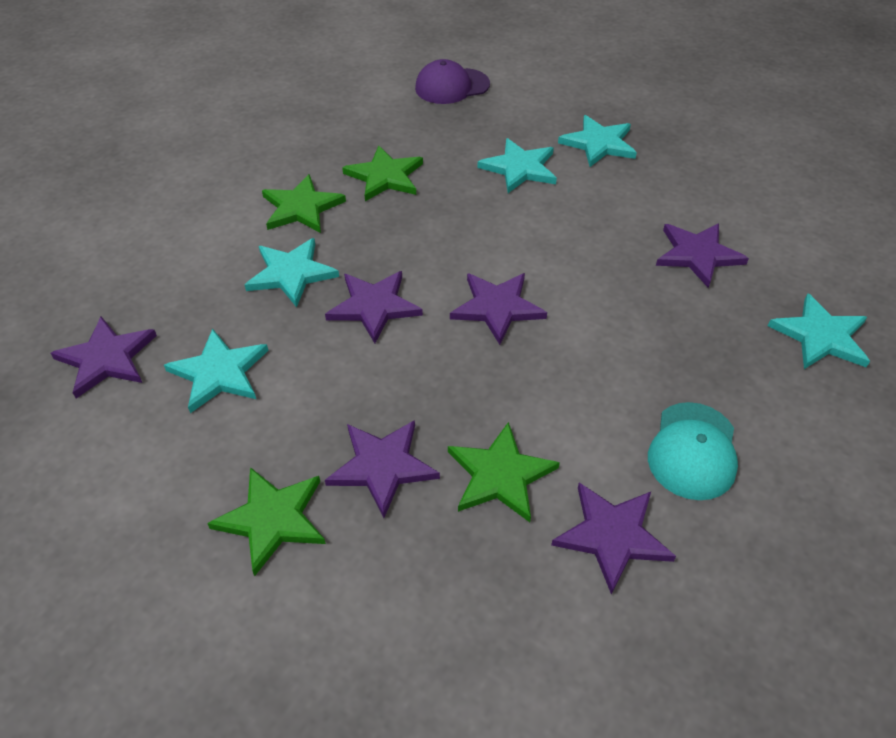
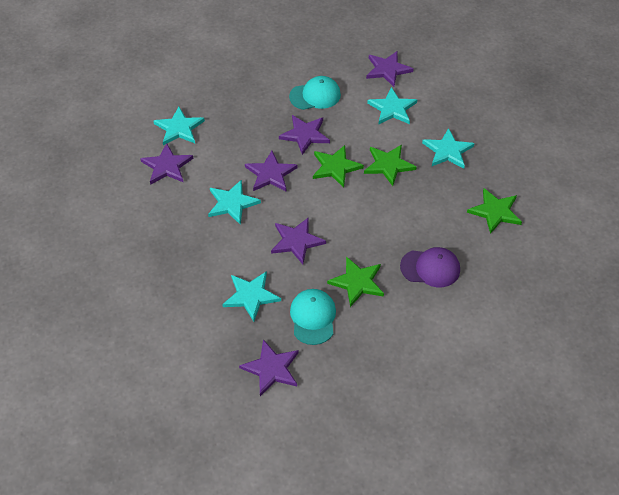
turquoise cap: [648,402,738,500] = 1 -> [289,76,341,110] [290,289,336,345] = 2

